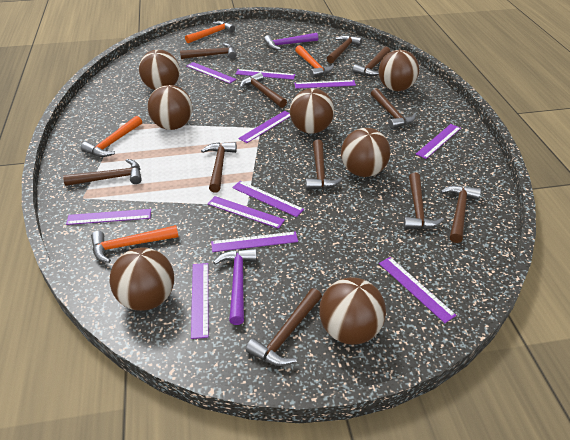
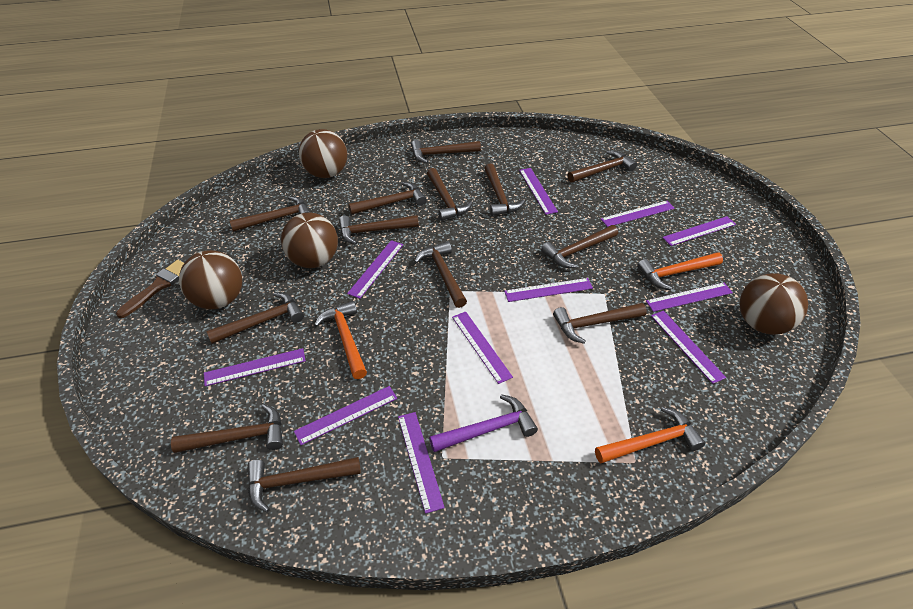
brown ball: [109,247,174,311] [139,49,180,90] [148,85,193,130] [290,88,334,134] [319,277,386,345] [341,128,390,177] [379,50,419,91] = 7 -> [179,250,242,309] [281,213,338,268] [299,129,347,178] [740,273,808,335] = 4
brown brush: none = 0 -> [116,260,184,318] = 1
brown hammer: [63,159,142,186] [180,43,237,59] [201,142,237,192] [240,72,287,108] [246,288,322,366] [306,139,343,190] [326,35,362,64] [353,47,390,76] [371,88,416,129] [403,173,444,229] [440,185,481,243] = 11 -> [171,404,283,453] [206,292,304,344] [230,196,311,232] [247,457,361,513] [339,215,419,245] [348,182,427,215] [411,140,481,163] [414,241,467,308] [427,168,472,221] [484,164,525,216] [541,225,618,268] [553,303,647,344] [568,151,637,183] = 13
orange hammer: [81,116,142,157] [91,225,179,263] [185,21,235,43] [295,45,334,78] = 4 -> [314,301,367,379] [595,407,705,463] [637,252,723,290] = 3
purple hammer: [213,249,257,325] [264,33,318,50] = 2 -> [429,394,538,452] = 1

